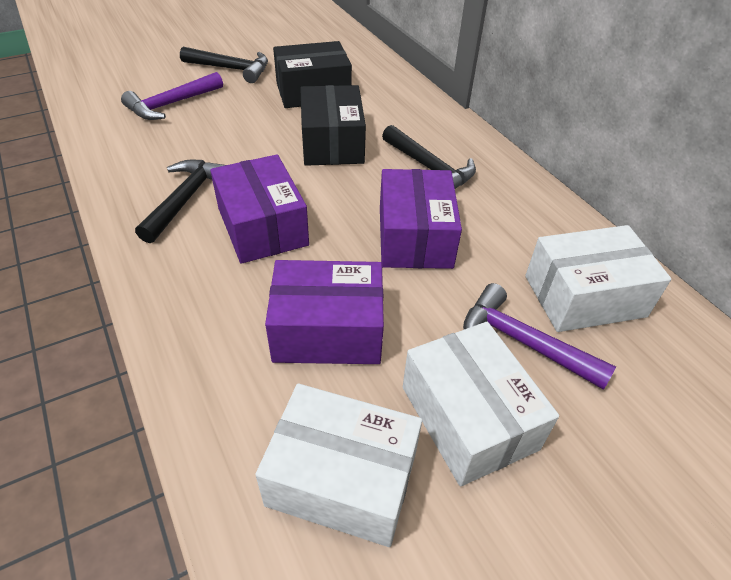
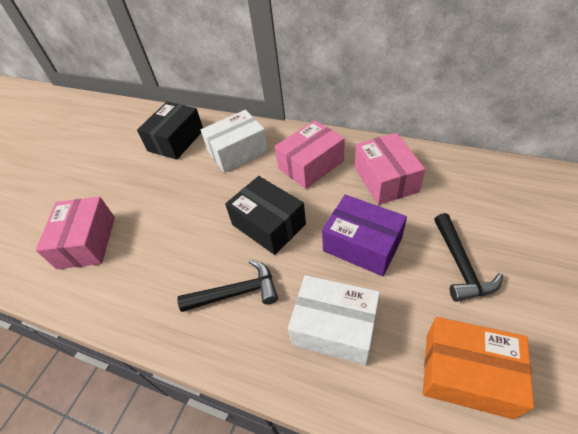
black hammer: [135,160,225,243] [180,47,268,83] [382,125,476,189] = 3 -> [177,259,278,312] [434,213,503,302] = 2
orange box: none = 0 -> [423,317,534,419] = 1
pink box: none = 0 -> [36,197,115,269] [275,120,345,189] [355,133,425,205] = 3
purple box: [210,154,309,264] [265,260,384,364] [380,169,462,269] = 3 -> [322,195,407,276] = 1
purple hammer: [121,72,223,120] [463,283,616,390] = 2 -> none = 0
white box: [255,384,422,547] [403,322,559,487] [525,225,671,332] = 3 -> [201,110,268,173] [288,275,380,365] = 2

